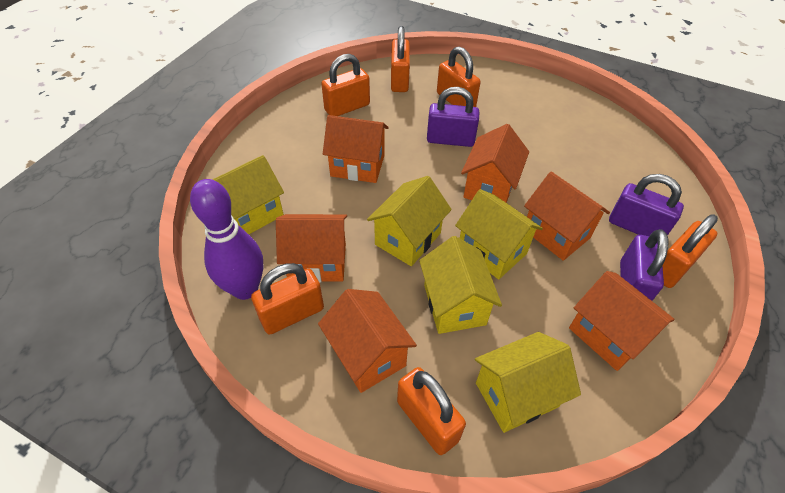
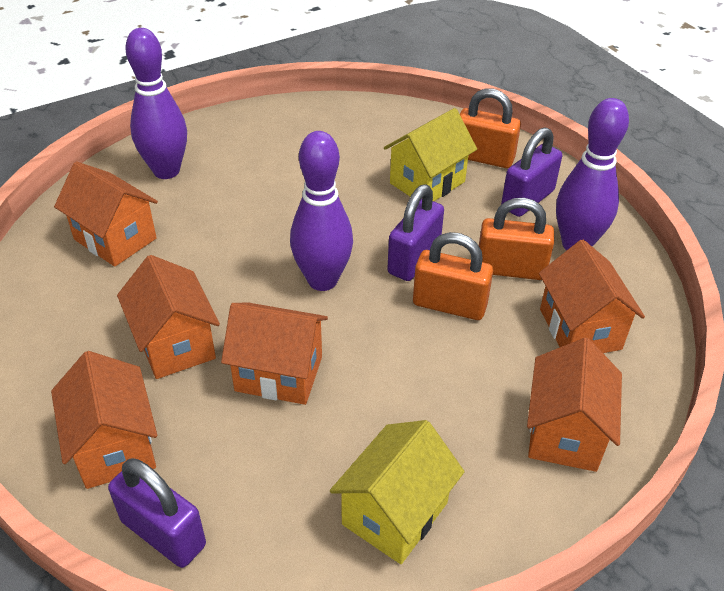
orange padlock: [251,263,324,335] [321,54,370,116] [391,26,410,92] [397,367,466,455] [437,46,481,107] [663,214,718,288] = 6 -> [413,232,493,320] [460,88,521,168] [479,198,554,280] = 3
purple bowling pin: [190,179,264,300] = 1 -> [125,28,187,179] [290,131,353,291] [556,98,629,250] = 3
yellow house: [212,155,284,234] [367,176,452,266] [419,236,502,334] [455,189,543,280] [475,332,581,433] = 5 -> [330,420,465,564] [384,108,477,201] = 2

